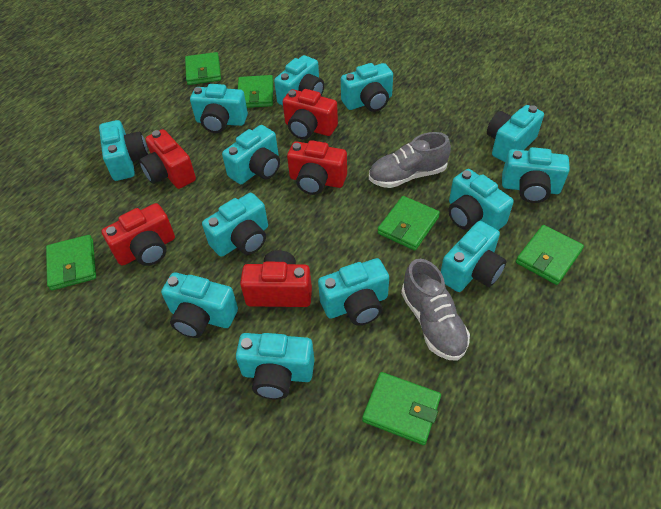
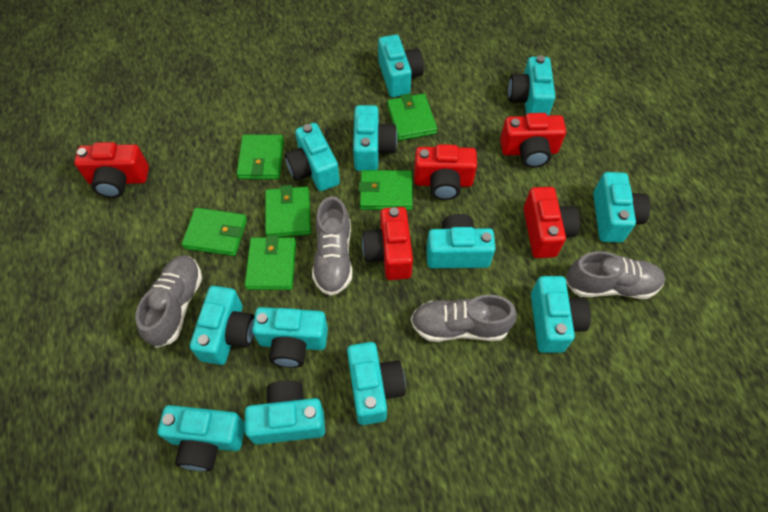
grey shoe: [369,132,451,188] [401,259,470,361] = 2 -> [135,255,202,348] [312,196,353,296] [411,295,517,342] [566,251,665,299] = 4
turquoise camera: [99,120,148,181] [161,272,238,338] [190,84,248,133] [202,193,268,257] [222,125,280,184] [236,333,314,400] [274,55,324,106] [318,258,389,326] [341,63,393,112] [441,221,506,292] [448,169,514,230] [487,105,544,162] [502,147,570,203] = 13 -> [158,405,245,471] [190,286,255,365] [245,380,325,445] [252,307,328,368] [285,123,340,191] [347,342,406,425] [353,105,397,171] [378,35,424,97] [426,214,496,268] [508,55,555,116] [531,276,591,353] [593,172,651,243] = 12

